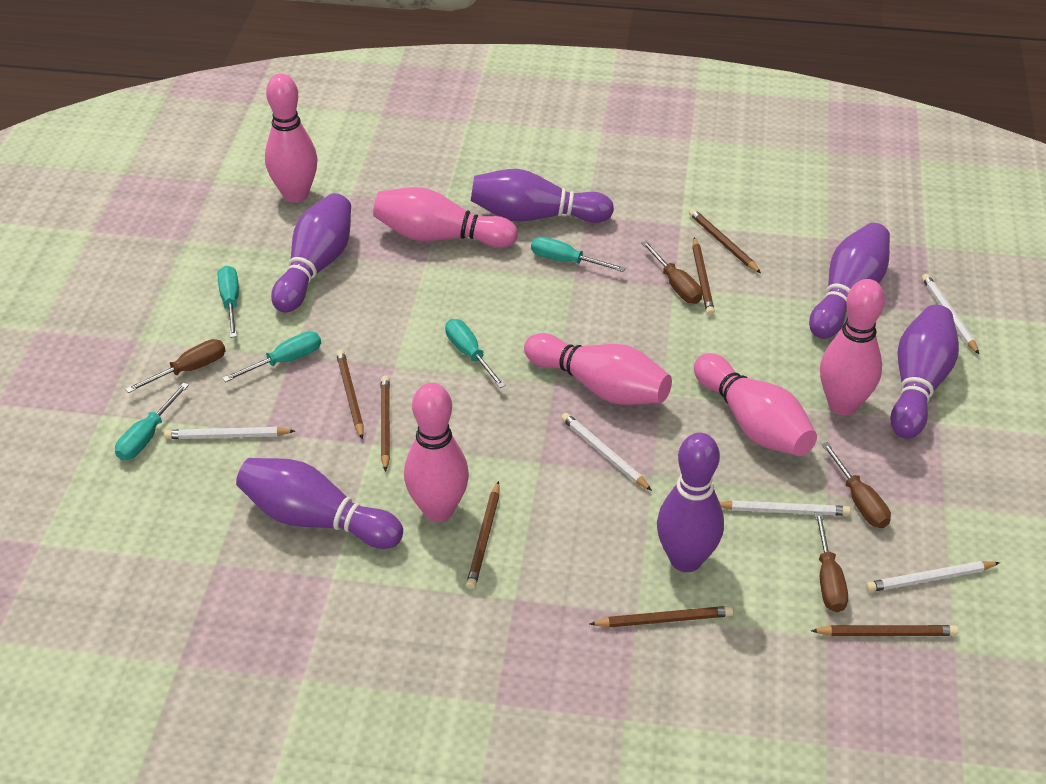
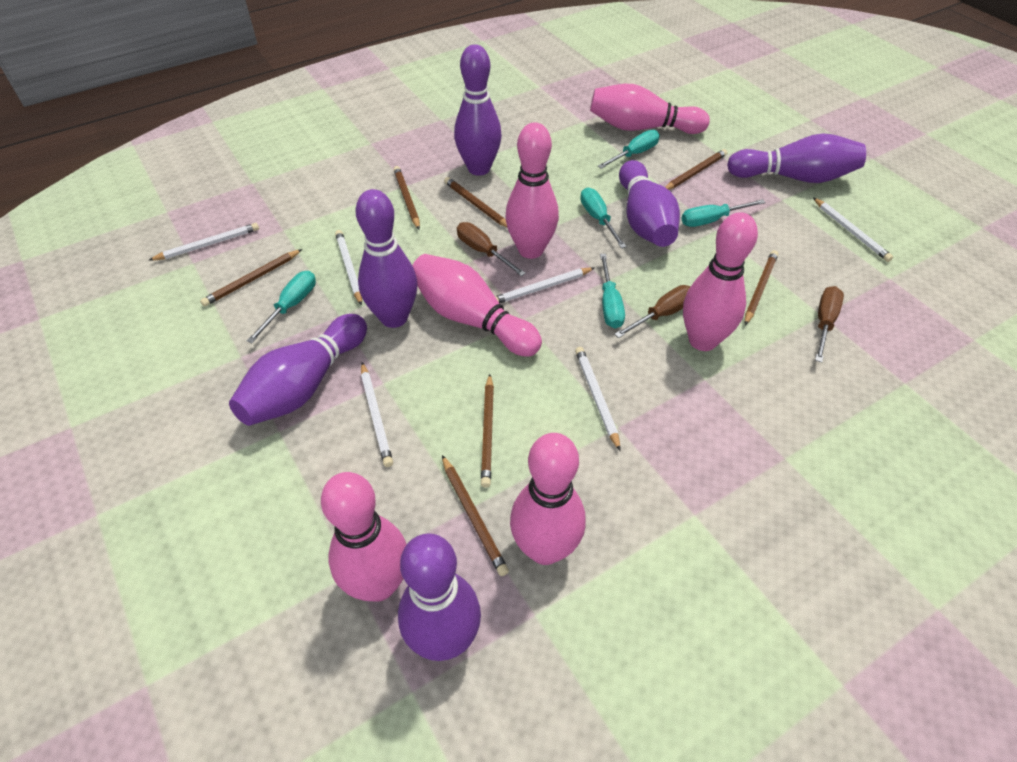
brown screwdriver: [125,339,226,393] [641,241,702,304] [815,512,848,612] [821,442,891,528] = 4 -> [457,222,526,276] [614,285,691,338] [815,286,844,362] = 3
white pencil: [164,427,295,439] [561,413,652,491] [720,500,851,516] [866,561,1000,592] [922,274,979,354] = 5 -> [148,223,259,261] [335,230,362,306] [361,362,393,467] [495,267,594,304] [575,347,620,451] [813,198,893,262] = 6

